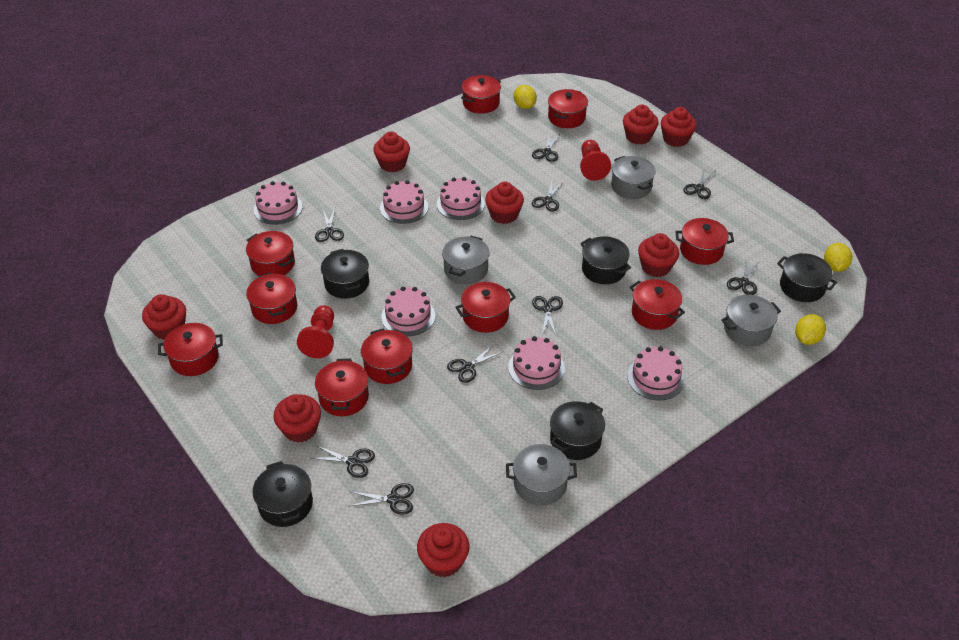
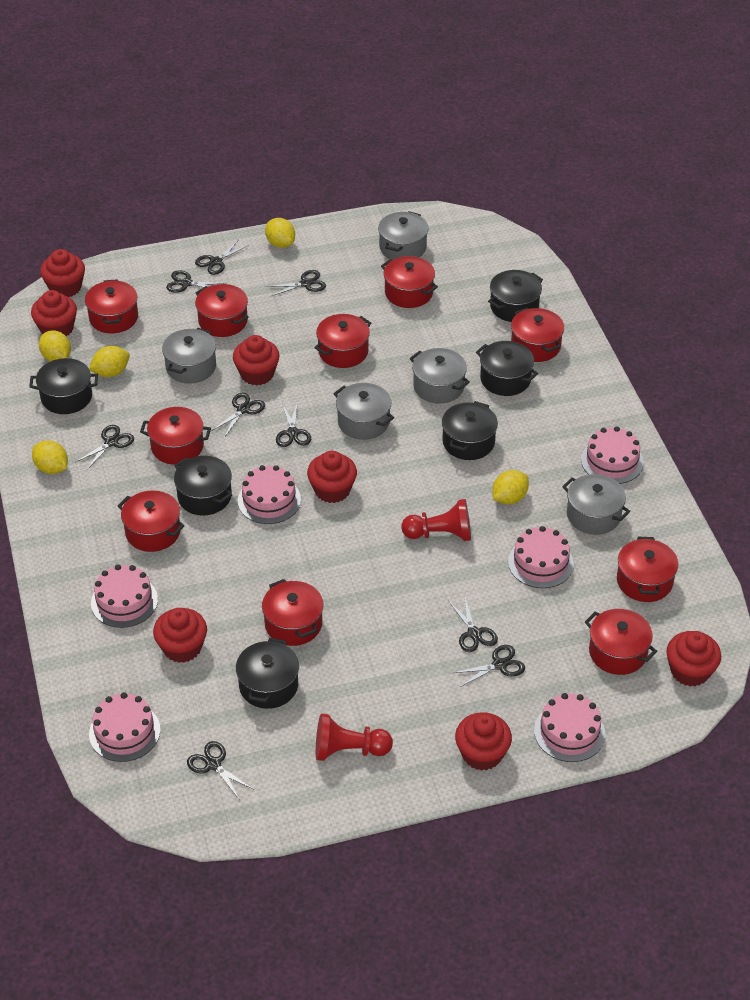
black pot: [253,461,313,527] [321,249,369,299] [550,401,605,460] [580,236,631,284] [777,253,837,302] = 5 -> [29,358,98,414] [174,456,232,516] [236,638,299,709] [442,401,498,460] [476,341,538,396] [488,270,543,322] = 6
grey pot: [442,236,490,285] [506,444,577,506] [611,156,656,199] [721,295,781,346] = 4 -> [162,328,216,384] [334,383,394,440] [378,211,428,260] [410,348,470,404] [562,474,630,535] = 5
red cupcake: [142,294,186,340] [274,394,321,443] [373,132,410,173] [417,523,470,577] [485,182,524,224] [623,105,658,145] [638,233,679,277] [661,107,697,147] = 8 -> [31,290,77,337] [40,249,85,297] [153,608,207,663] [233,335,280,386] [307,451,357,503] [455,712,512,771] [666,631,721,686] = 7
yellow lemon: [514,85,537,109] [795,314,826,345] [824,243,852,272] = 3 -> [32,441,68,474] [39,330,71,361] [89,346,130,377] [265,218,295,248] [492,470,529,504] = 5

